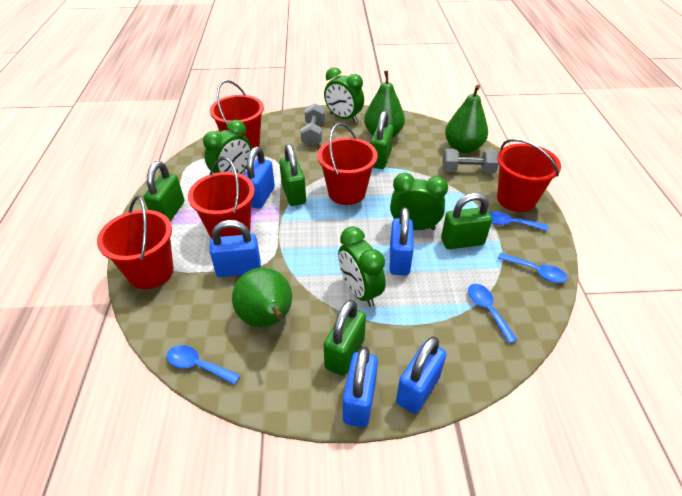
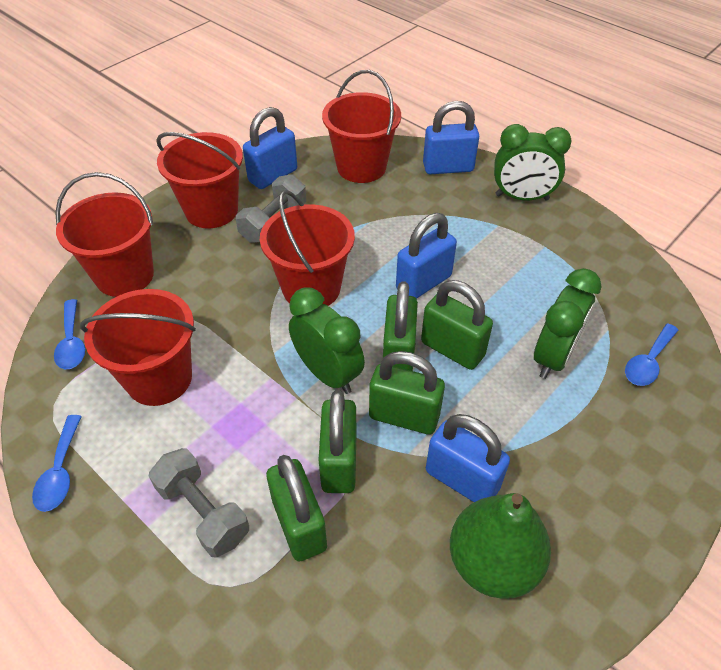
blue padlock: [209,220,261,277] [244,147,275,209] [343,347,378,427] [390,207,414,275] [396,336,446,414] = 5 -> [243,107,297,189] [396,213,457,299] [423,101,479,174] [426,414,510,502] = 4
blue spoon: [167,345,240,385] [468,284,517,344] [489,211,548,231] [498,253,568,283] = 4 -> [32,415,82,512] [54,299,85,369] [625,324,678,386] = 3
green clock: [203,120,252,174] [324,67,364,123] [338,226,386,307] [390,173,448,230] = 4 -> [289,287,365,394] [494,124,572,200] [534,268,602,379] = 3
green pear: [232,267,292,328] [364,71,405,137] [445,85,488,153] = 3 -> [450,493,551,599] = 1

